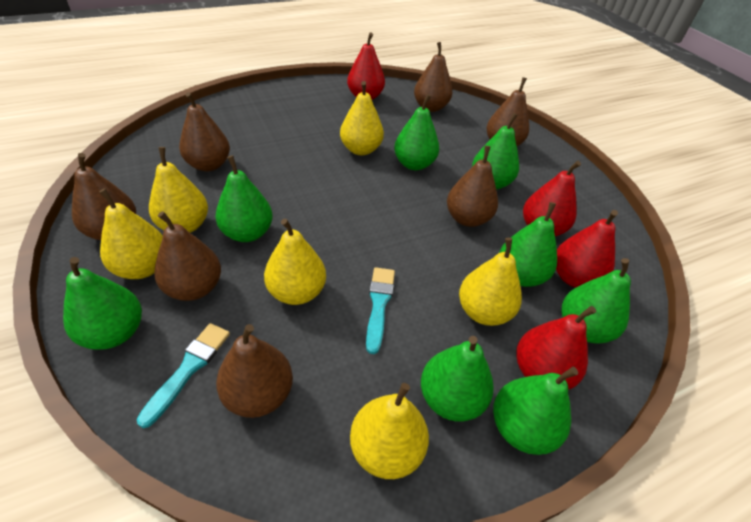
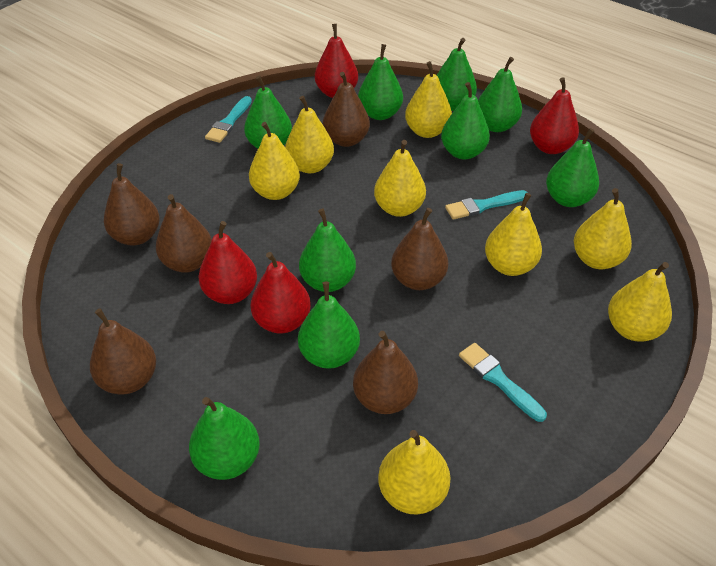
brown pear: [72,153,136,240] [154,211,221,301] [179,92,230,171] [216,324,293,418] [414,42,452,112] [447,146,498,227] [487,77,529,146] = 7 -> [90,308,156,394] [104,163,160,246] [156,194,212,273] [323,72,370,147] [353,331,418,414] [391,208,448,290] = 6
green pear: [63,257,142,350] [215,155,273,242] [394,94,439,170] [421,336,494,422] [472,113,519,189] [493,367,578,455] [499,202,557,287] [562,258,631,343] = 8 -> [189,397,260,480] [244,75,292,149] [298,281,360,369] [299,208,356,292] [358,44,403,120] [437,38,477,111] [441,82,490,160] [478,57,522,132] [546,128,599,207] = 9
turquoise brush: [137,323,230,428] [366,267,395,354] = 2 -> [205,96,252,143] [445,190,527,220] [459,343,547,422] = 3
yellow pear: [99,189,163,279] [149,147,208,233] [264,219,326,305] [340,81,384,155] [350,383,429,479] [459,238,522,326] = 6 -> [249,122,300,200] [285,96,334,173] [374,140,426,217] [378,430,451,514] [405,61,452,138] [485,193,542,276] [574,188,632,269] [608,262,672,341] = 8

